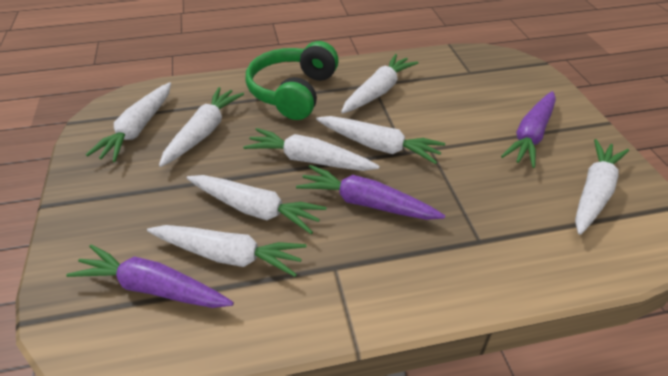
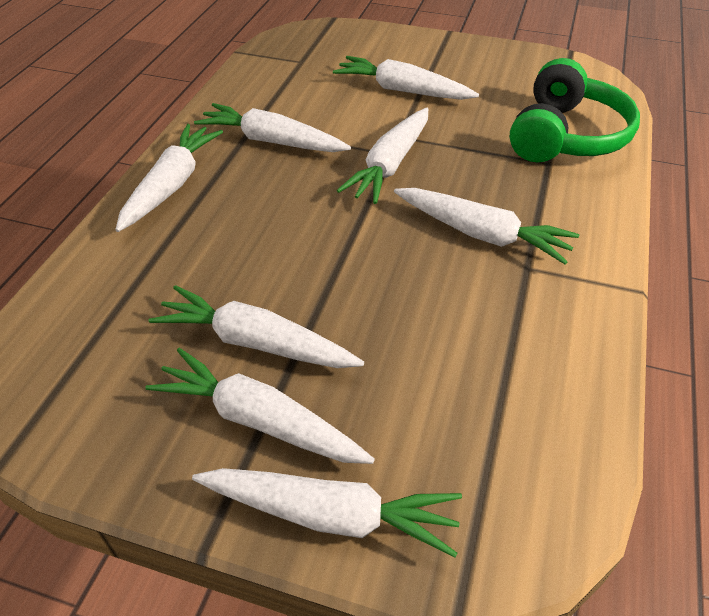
purple carrot: [66,245,234,308] [296,165,445,220] [501,91,556,168] = 3 -> none = 0

